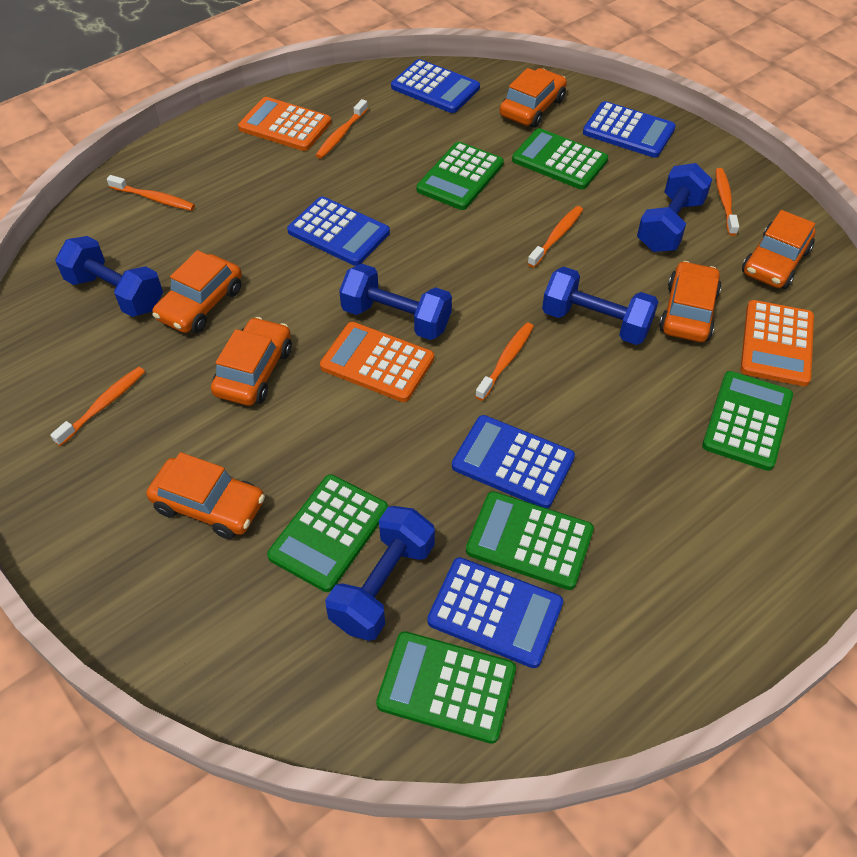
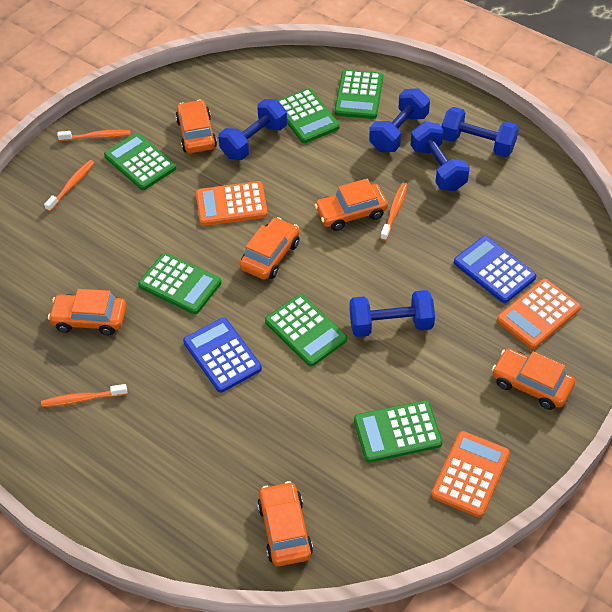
blue calculator: [287,196,390,266] [391,59,480,113] [427,557,563,668] [452,415,575,509] [583,101,676,158] = 5 -> [183,318,262,393] [454,236,536,303] = 2
orange toothbrush: [50,367,145,446] [107,175,195,211] [315,99,368,159] [475,322,534,401] [527,206,583,268] [716,168,739,236] = 6 -> [41,384,127,407] [44,160,95,212] [57,130,131,141] [380,183,408,241] = 4

